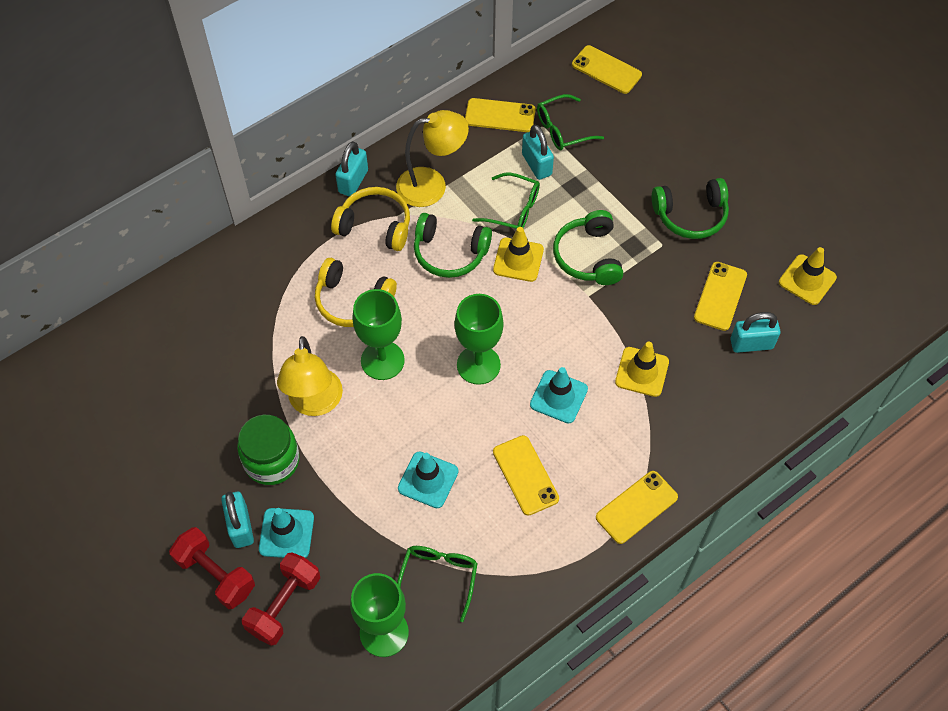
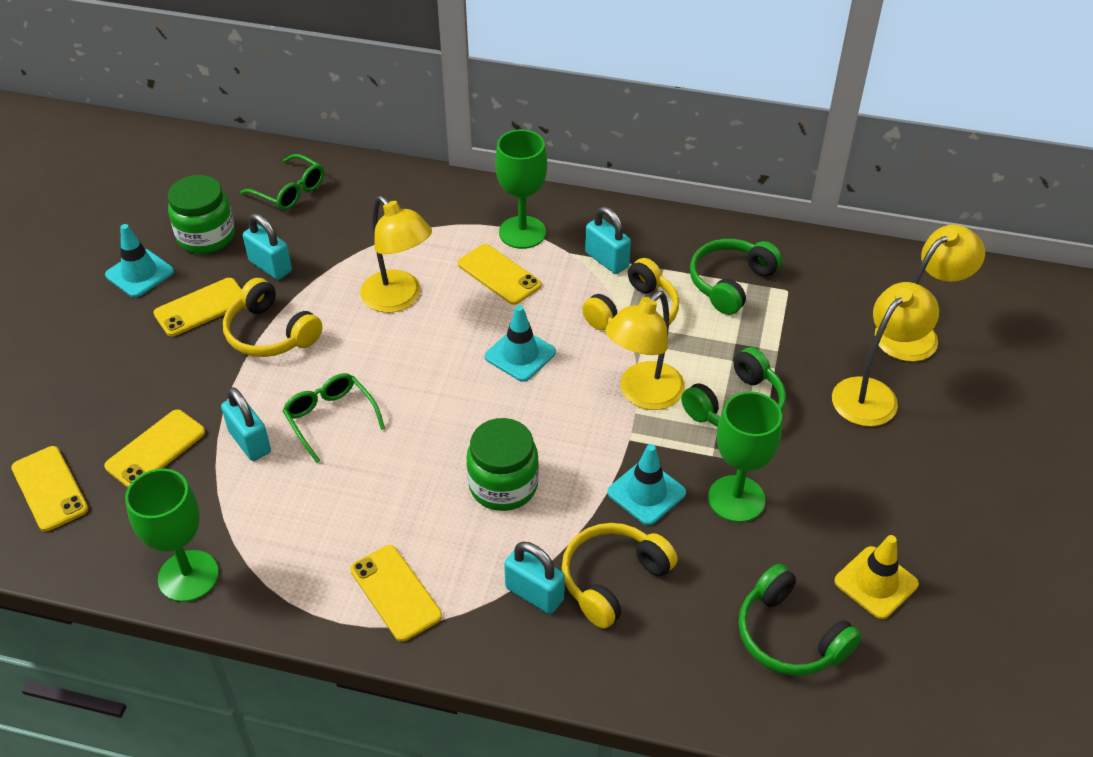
green glasses: [397,546,478,622] [472,172,540,229] [537,94,604,150] = 3 -> [240,154,324,210] [282,373,385,463] = 2
green jar: [237,415,300,485] = 1 -> [168,175,235,254] [467,418,539,511] = 2
red dumbbell: [169,527,255,609] [242,552,320,646] = 2 -> none = 0
yellow headphones: [315,258,397,327] [331,187,410,251] = 2 -> [223,278,322,357] [562,523,678,629] [582,258,679,330] = 3
yellow lamp: [277,336,343,416] [396,110,469,207] = 2 -> [360,196,432,313] [605,291,685,410] [832,282,939,427] [875,225,985,362] = 4
yellow traffic cone: [493,227,544,282] [615,342,669,397] [779,247,837,305] = 3 -> [834,535,919,619] = 1

